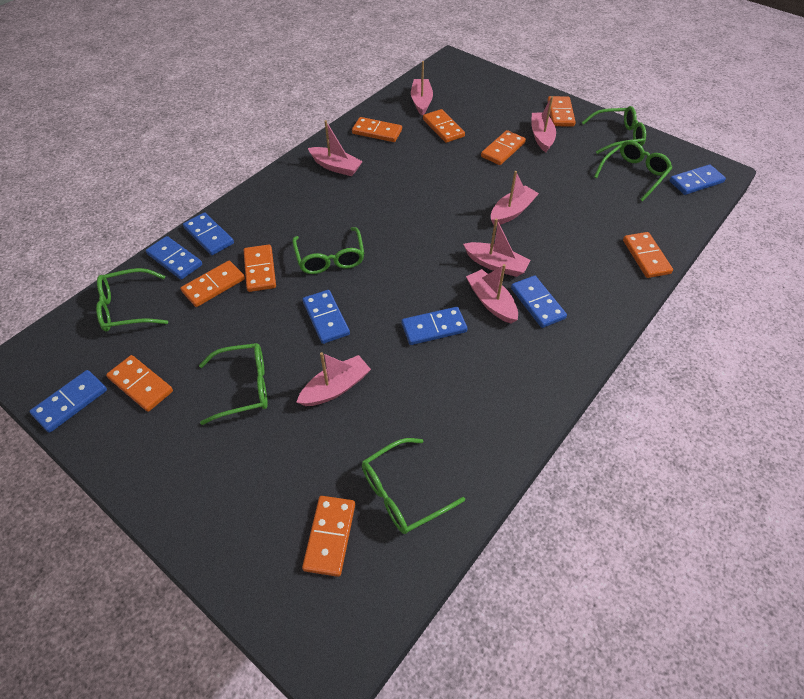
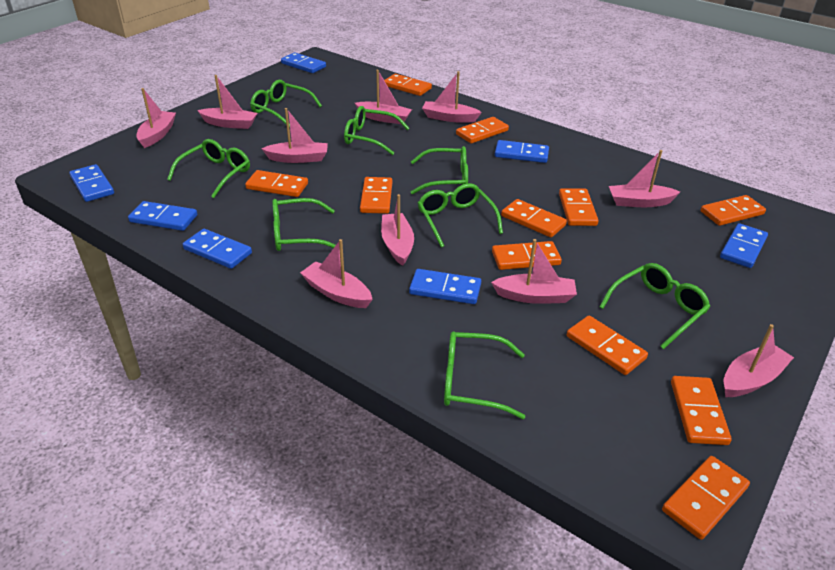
green glasses: [96,268,168,332] [199,343,268,425] [293,227,364,274] [362,438,465,534] [582,106,646,154] [594,141,672,201] = 6 -> [167,139,250,198] [250,80,322,127] [272,198,336,251] [344,106,409,155] [411,146,468,195] [418,183,503,248] [444,331,525,419] [599,263,710,349] = 8
orange domino: [106,355,173,412] [181,261,245,307] [244,245,276,292] [302,496,355,577] [352,117,402,142] [423,109,465,143] [481,130,526,165] [547,96,576,127] [623,232,673,278] = 9 -> [245,170,308,197] [360,177,392,214] [384,74,432,96] [456,117,509,143] [492,241,562,270] [501,199,567,237] [559,188,599,226] [567,316,648,375] [662,456,750,540] [671,376,732,445] [701,195,766,226] = 11
pink boat: [297,352,371,406] [308,120,363,176] [411,61,433,116] [463,218,531,277] [466,264,518,324] [491,171,539,225] [531,96,556,152] = 7 -> [136,88,176,148] [197,75,257,129] [261,108,328,163] [300,239,373,308] [355,70,412,124] [381,194,414,266] [422,71,482,123] [491,239,577,304] [609,150,680,207] [724,324,794,397] = 10

